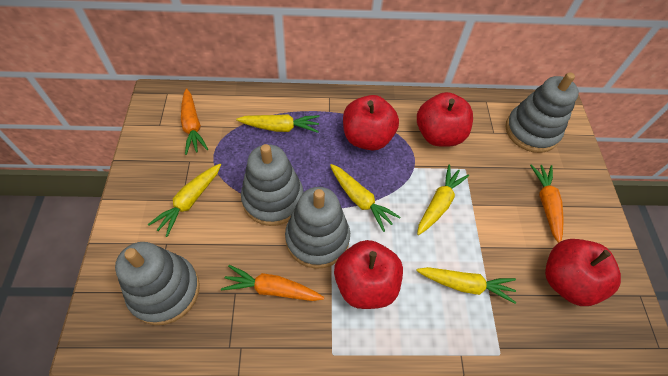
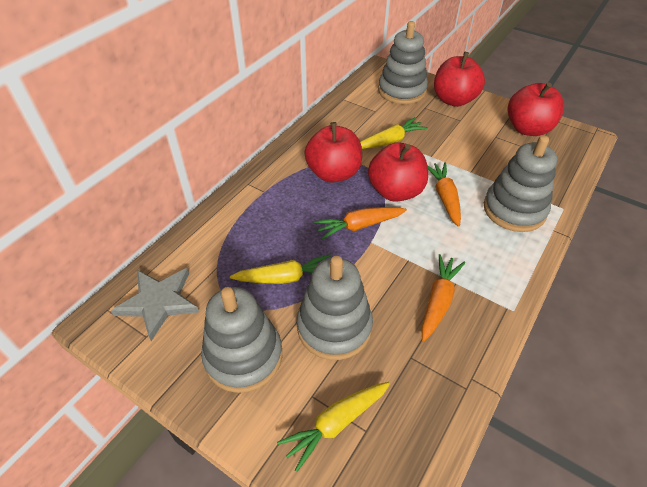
grey star: none = 0 -> [111,268,199,341] = 1
yellow carrot: [148,164,221,237] [236,114,319,133] [330,164,400,232] [416,267,516,304] [417,165,469,235] = 5 -> [230,255,331,284] [277,382,390,472] [360,117,428,149] = 3

